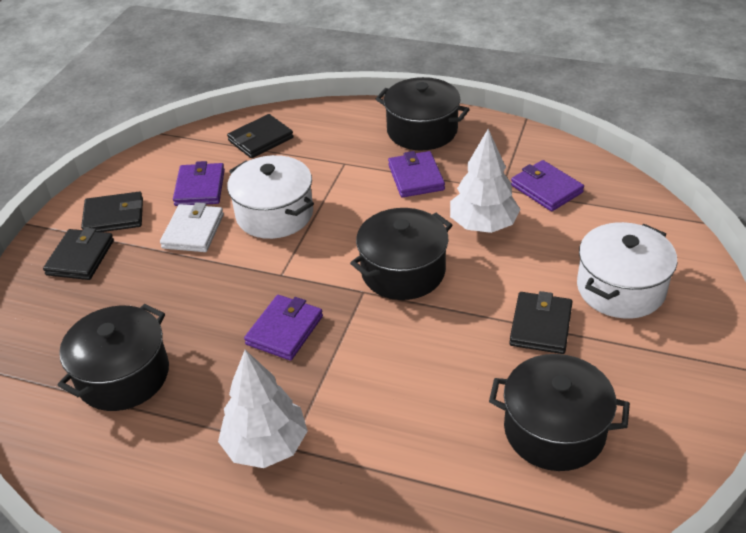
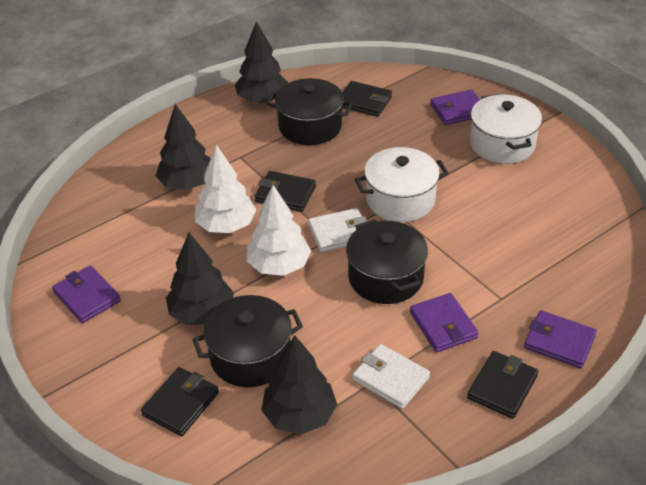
black pot: [58,304,169,411] [350,208,452,300] [376,77,470,151] [489,354,630,471] = 4 -> [192,295,303,387] [266,78,353,145] [346,219,428,304] = 3
black tree: none = 0 -> [156,104,211,190] [166,233,234,325] [234,21,288,103] [261,335,337,434] = 4
white wallet: [160,203,224,252] = 1 -> [308,208,367,252] [352,344,430,409] = 2

